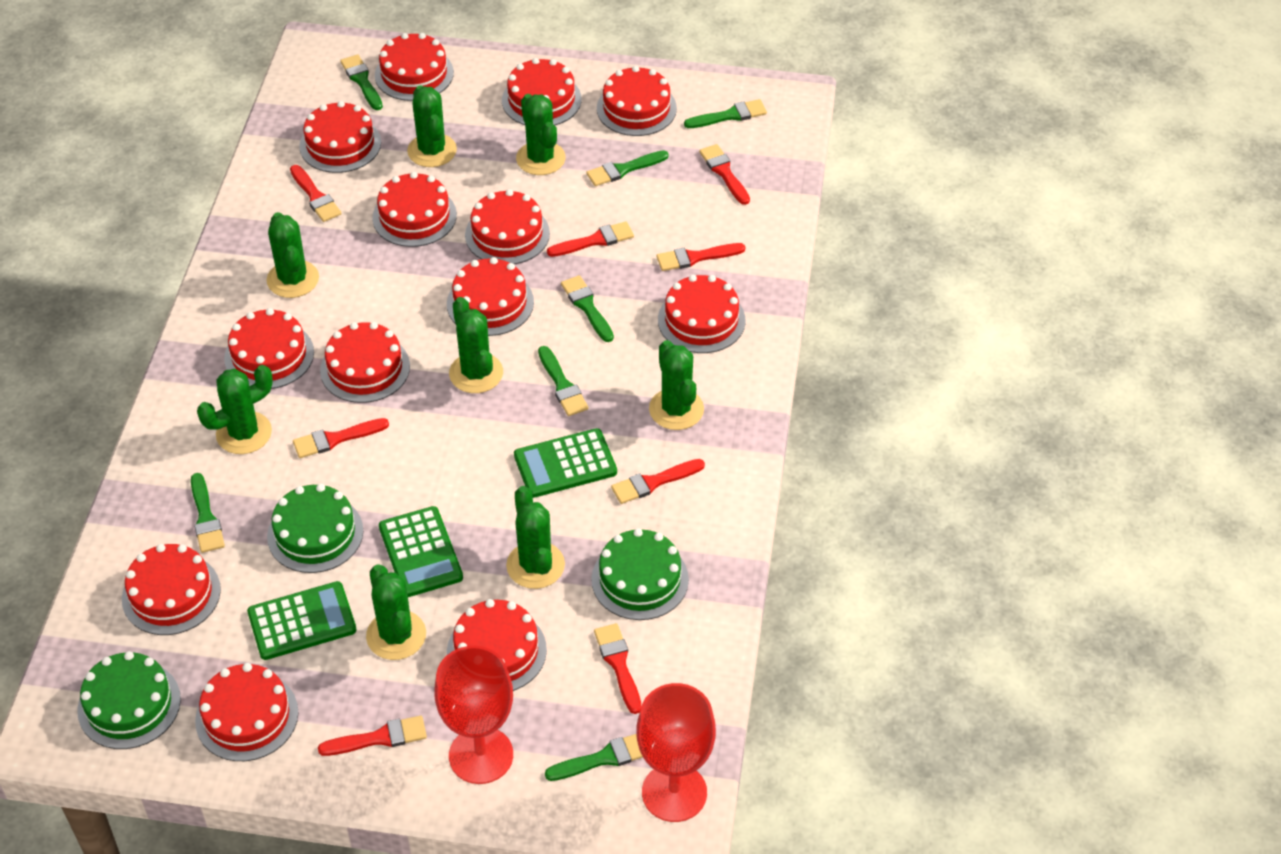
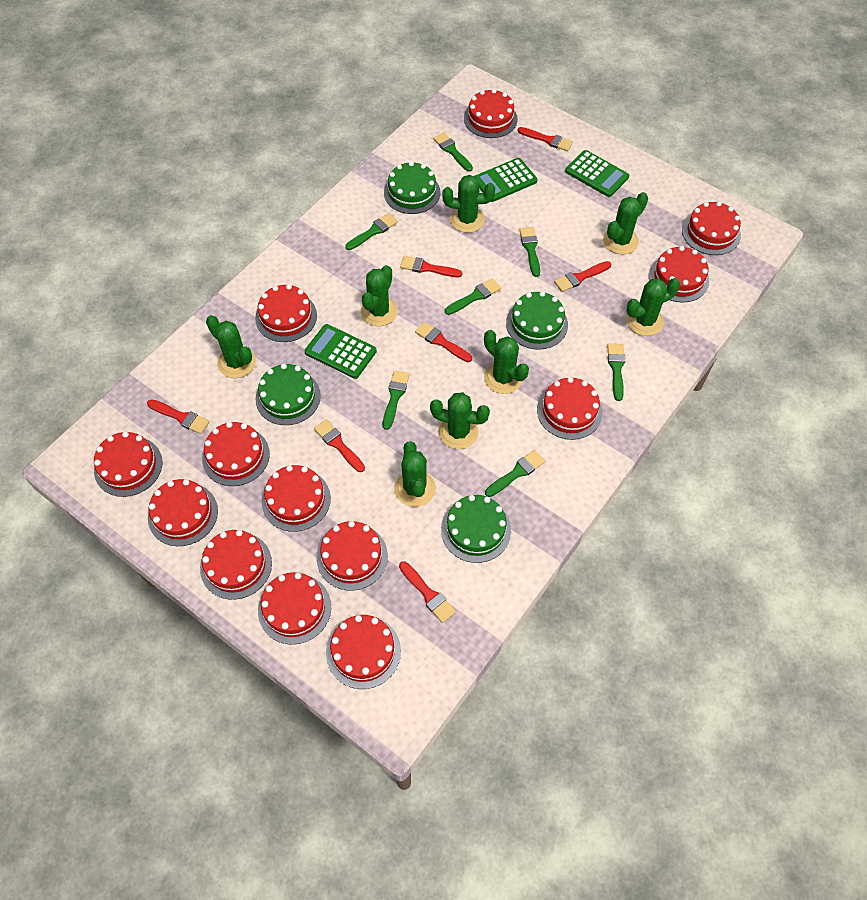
green cake: [77,651,181,749] [267,484,363,573] [591,528,689,620] = 3 -> [255,364,321,425] [384,161,440,214] [441,495,511,563] [506,291,568,350] = 4
red brush: [290,165,342,222] [293,418,389,458] [318,716,427,756] [547,221,634,257] [594,623,641,714] [611,459,705,504] [656,243,745,271] [699,144,750,205] = 8 -> [147,399,210,434] [314,419,365,472] [399,561,456,623] [400,256,462,277] [415,322,472,362] [518,127,573,151] [554,261,611,292] = 7
red goblet: [434,646,513,784] [636,683,716,822] = 2 -> none = 0

